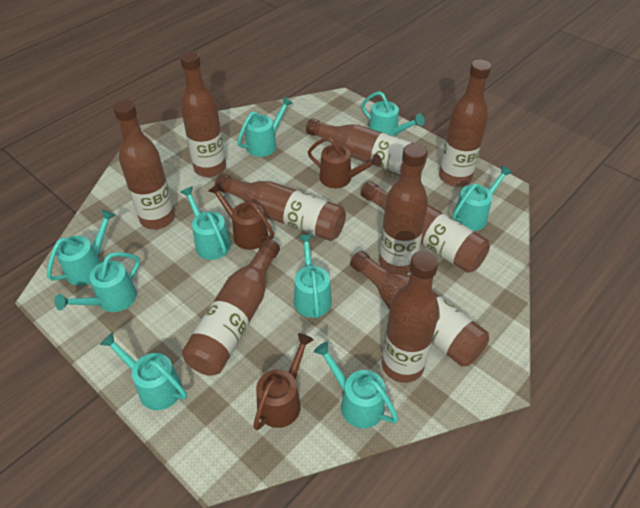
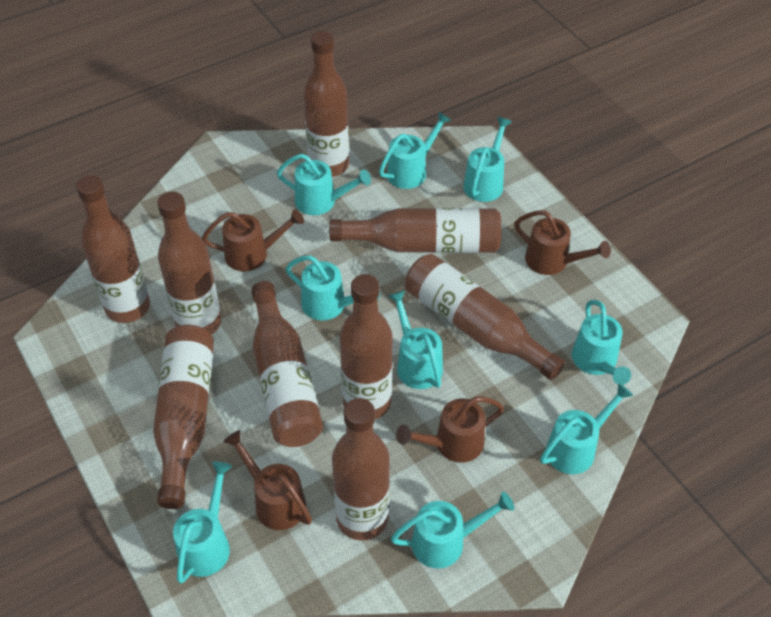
brown bottle: [113,100,175,229] [180,51,226,177] [182,239,280,376] [215,174,346,241] [306,118,428,175] [350,251,489,366] [361,181,490,273] [379,143,428,274] [382,250,439,383] [439,60,491,187] = 10 -> [76,175,150,323] [153,325,214,509] [157,191,221,335] [251,281,323,447] [304,31,349,177] [329,208,501,253] [332,398,390,541] [340,274,393,419] [405,254,565,380] = 9
brown watering can: [208,183,274,250] [253,333,314,430] [308,137,382,188] = 3 -> [202,209,304,271] [223,430,312,530] [396,397,504,463] [514,210,611,275] = 4

